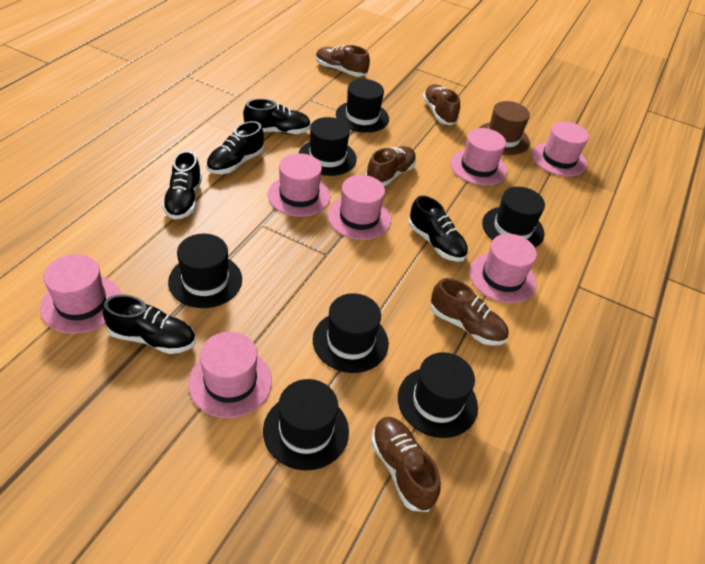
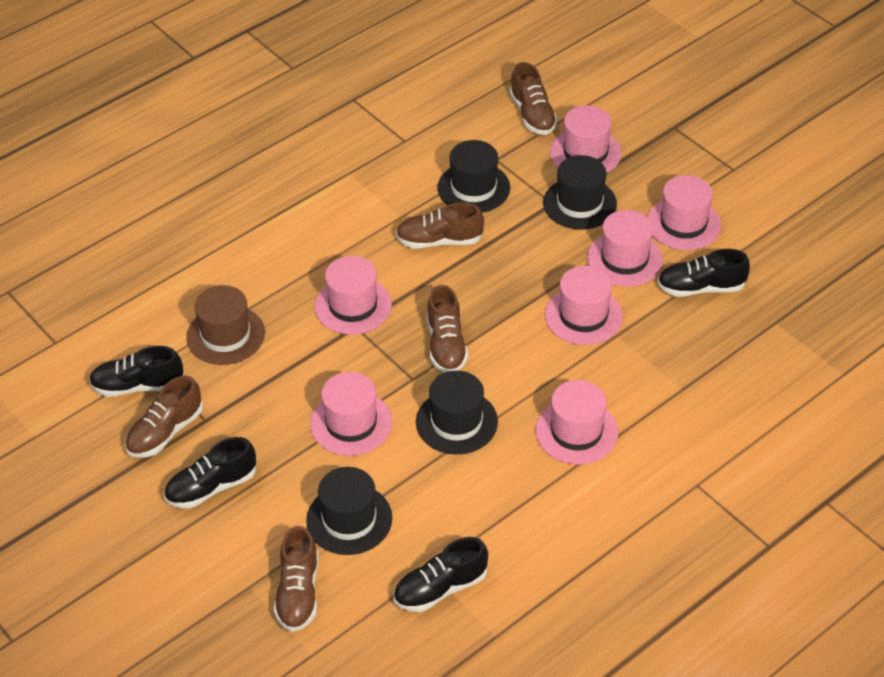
black hat: [168,234,242,308] [263,379,349,471] [299,117,357,176] [313,293,389,373] [336,79,389,133] [398,352,478,438] [482,187,545,248] = 7 -> [306,467,392,555] [416,370,498,455] [438,140,510,213] [543,155,617,230] = 4
black shoe: [102,295,196,354] [162,151,202,220] [206,121,264,174] [243,99,311,134] [408,196,468,262] = 5 -> [89,346,184,397] [164,437,256,508] [394,537,488,612] [657,249,750,297] = 4

